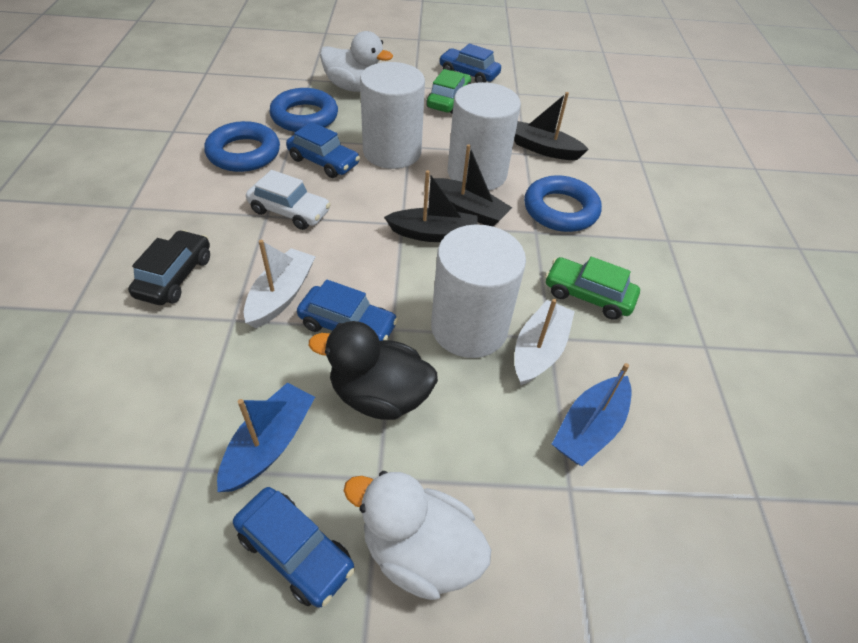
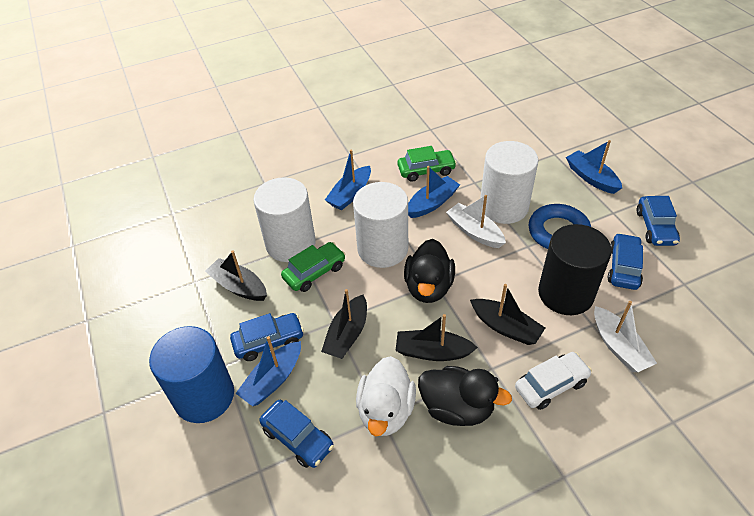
black boat: [384,170,477,242] [434,144,512,226] [514,92,589,160] = 3 -> [205,250,267,301] [321,289,367,359] [395,314,478,361] [470,284,545,345] = 4
black car: [128,230,210,305] = 1 -> none = 0
black cylinder: none = 0 -> [538,224,612,315] = 1
black duck: [309,321,438,420] = 1 -> [404,239,455,303] [418,366,512,426] = 2
blue boat: [217,383,315,492] [552,363,631,466] = 2 -> [235,336,301,406] [325,150,371,211] [408,166,460,218] [566,140,622,194] = 4
blue cylinder: none = 0 -> [149,326,234,423] = 1
blue ring: [204,121,280,172] [269,88,338,132] [524,175,602,232] = 3 -> [529,204,591,249] = 1
white duck: [320,31,393,92] [344,471,491,600] = 2 -> [356,356,416,436] = 1

